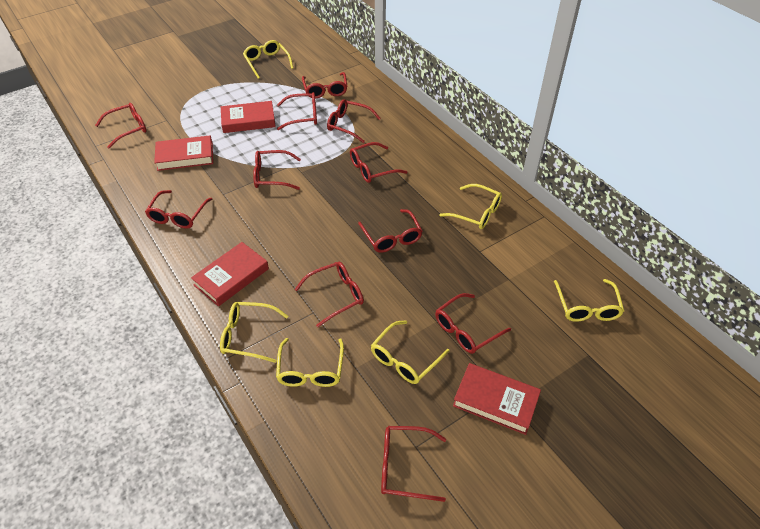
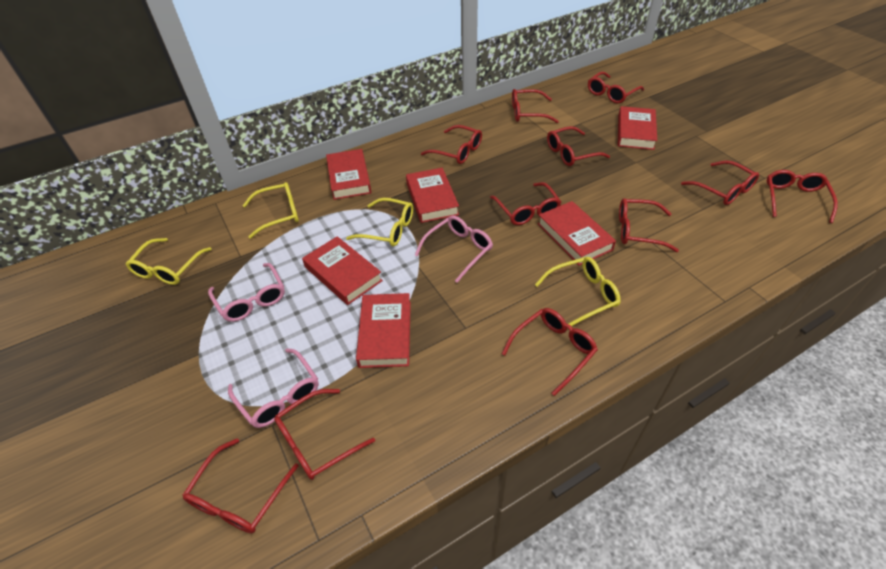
pink glasses: none = 0 -> [208,263,285,322] [228,348,319,428] [415,215,493,283] = 3
red book: [154,135,213,171] [191,242,269,306] [221,101,276,133] [453,363,541,435] = 4 -> [302,236,383,305] [326,149,371,200] [356,293,411,368] [406,168,459,223] [538,201,616,266] [618,106,657,150] = 6
yellow glasses: [220,302,288,363] [243,40,293,79] [276,338,344,387] [371,320,450,384] [439,184,502,229] [554,279,624,322] = 6 -> [126,238,212,285] [242,182,299,239] [346,198,413,246] [535,257,621,329] = 4

